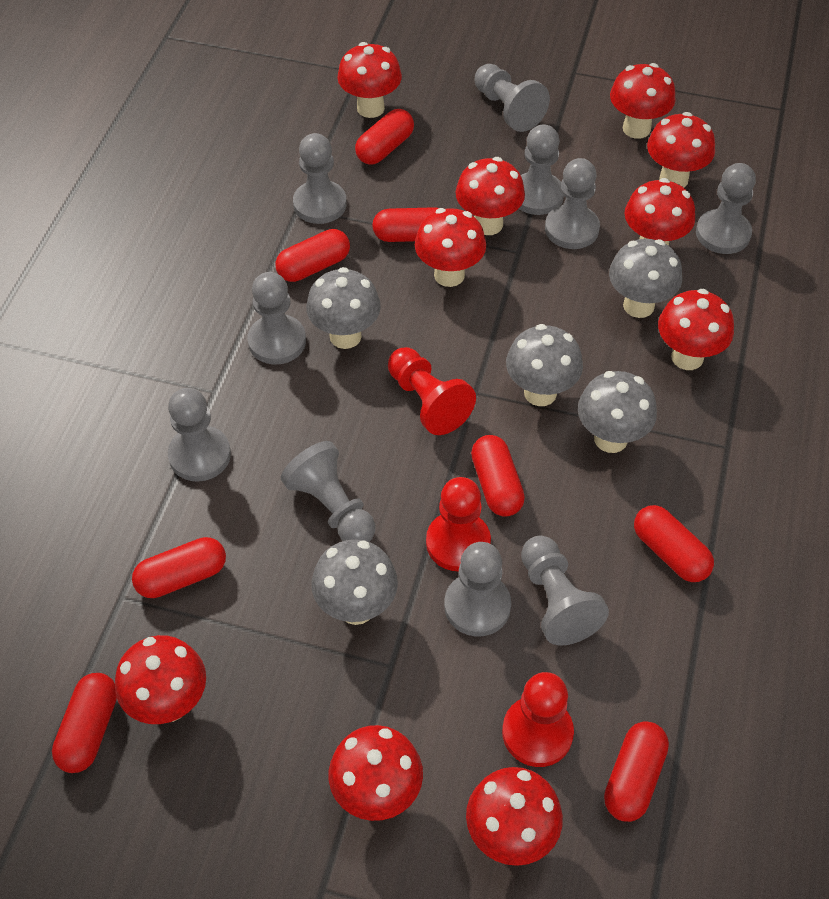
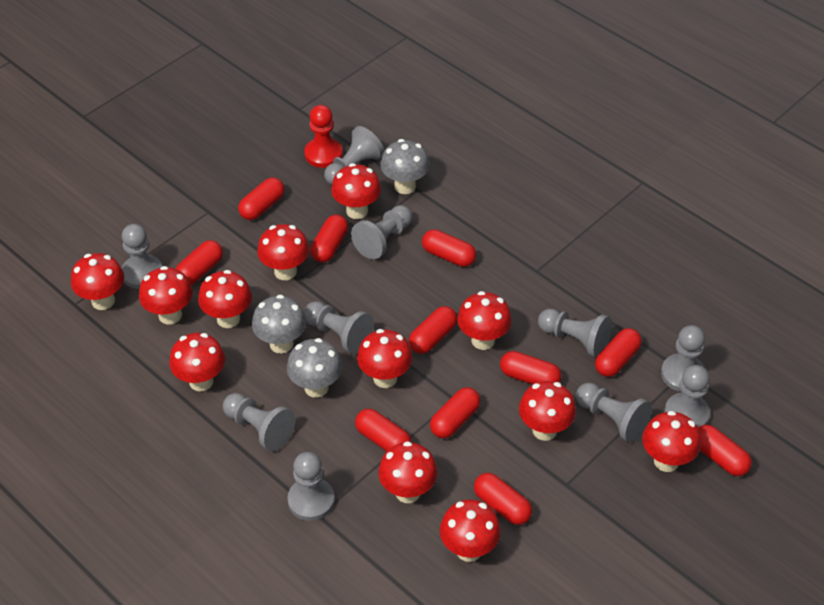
grey mushroom: [306,267,381,349] [311,540,398,625] [506,324,583,406] [578,371,657,453] [609,239,682,318] = 5 -> [252,294,306,354] [287,338,343,398] [380,139,430,194] = 3
red capsule: [52,673,117,773] [132,537,226,598] [275,229,350,282] [355,109,414,165] [372,207,438,242] [471,435,525,517] [604,721,669,822] [634,505,714,582] = 8 -> [175,240,223,285] [238,177,284,220] [310,215,348,262] [355,409,412,451] [409,306,457,354] [422,229,476,267] [430,387,480,438] [474,473,532,525] [500,351,561,385] [595,328,642,377] [698,425,752,476] = 11
red mushroom: [115,635,206,724] [329,725,423,821] [337,42,402,118] [415,208,486,287] [456,157,525,235] [466,767,563,866] [610,63,676,139] [625,178,695,246] [647,112,715,188] [658,289,734,370] = 10 -> [71,253,124,310] [139,266,193,324] [169,333,225,392] [198,270,252,328] [257,224,309,280] [331,163,381,219] [357,329,413,388] [378,441,438,503] [440,500,501,562] [457,291,512,350] [519,381,576,441] [642,411,701,472] = 12
red pawn: [388,347,476,435] [426,477,491,571] [502,672,574,767] = 3 -> [304,105,343,168] = 1

